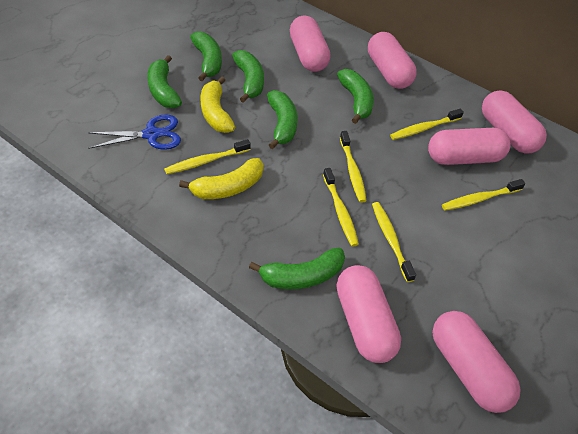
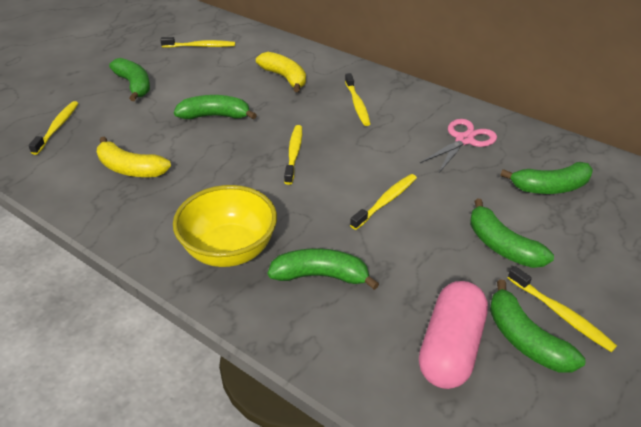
blue scissors: [88,114,181,150] = 1 -> none = 0
pink capsule: [290,16,331,72] [337,265,401,363] [368,32,417,89] [428,128,510,165] [432,311,521,413] [482,90,547,154] = 6 -> [419,281,488,389] = 1
pink scissors: none = 0 -> [420,119,497,174] = 1
yellow bowl: none = 0 -> [173,185,277,267] = 1

